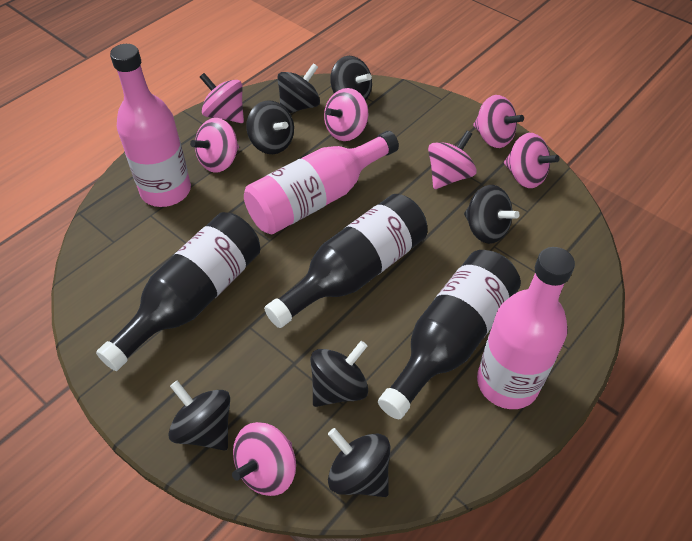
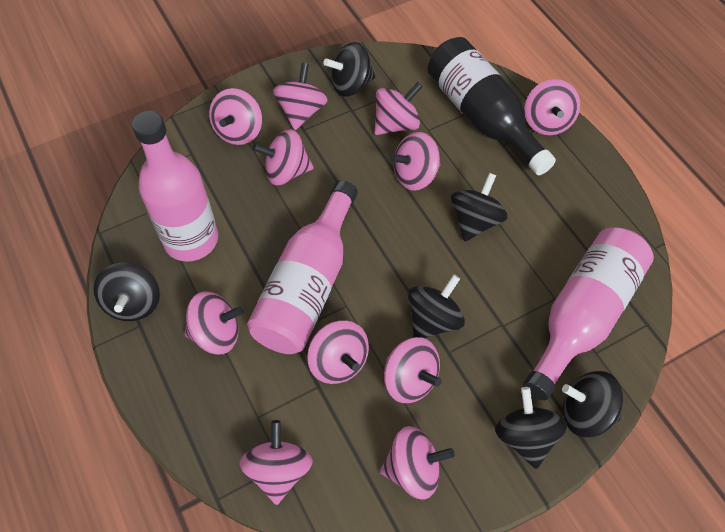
black bottle: [96,212,260,371] [264,194,427,328] [378,250,521,419] = 3 -> [428,37,556,175] = 1
black spinning top: [168,381,230,451] [246,100,294,154] [277,63,320,113] [310,341,368,407] [328,428,390,497] [330,56,372,101] [464,185,520,244] = 7 -> [93,262,160,321] [324,42,375,97] [408,274,465,338] [451,173,508,242] [495,387,567,469] [562,371,623,437] = 6
pink spinning top: [190,118,239,173] [200,73,244,123] [232,422,296,496] [324,88,368,141] [428,131,477,189] [473,95,524,148] [504,133,560,188] = 7 -> [184,292,243,355] [209,88,262,145] [239,420,313,505] [252,129,314,185] [273,63,328,130] [307,321,369,384] [374,82,423,135] [380,426,455,500] [384,337,442,403] [390,132,440,191] [524,79,580,135] = 11

